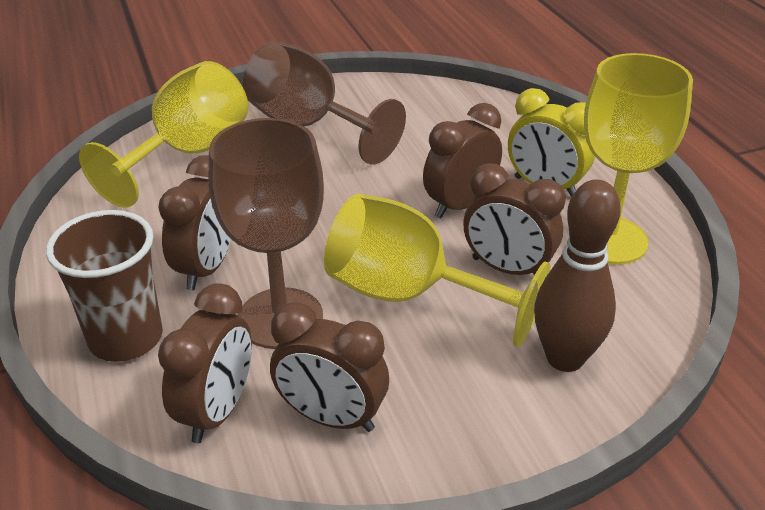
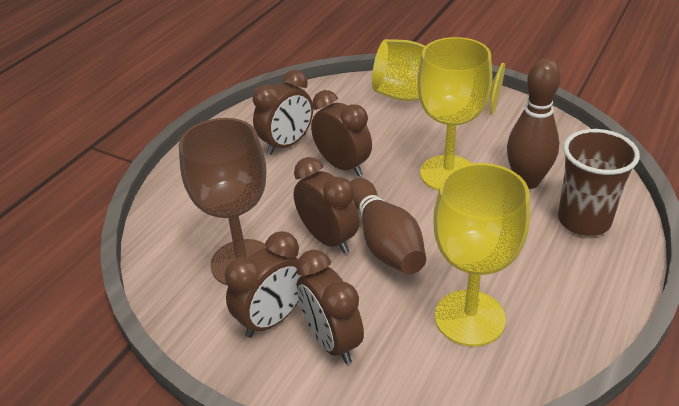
brown bowling pin: [534,180,621,372] = 1 -> [350,178,426,274] [507,59,561,189] = 2
brown goblet: [208,118,324,349] [243,41,406,165] = 2 -> [179,118,267,285] = 1
yellow clock: [508,88,595,197] = 1 -> none = 0

